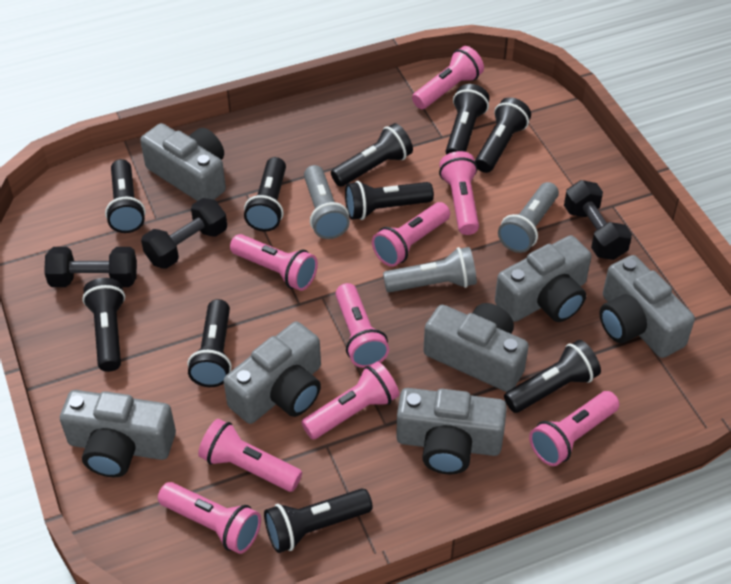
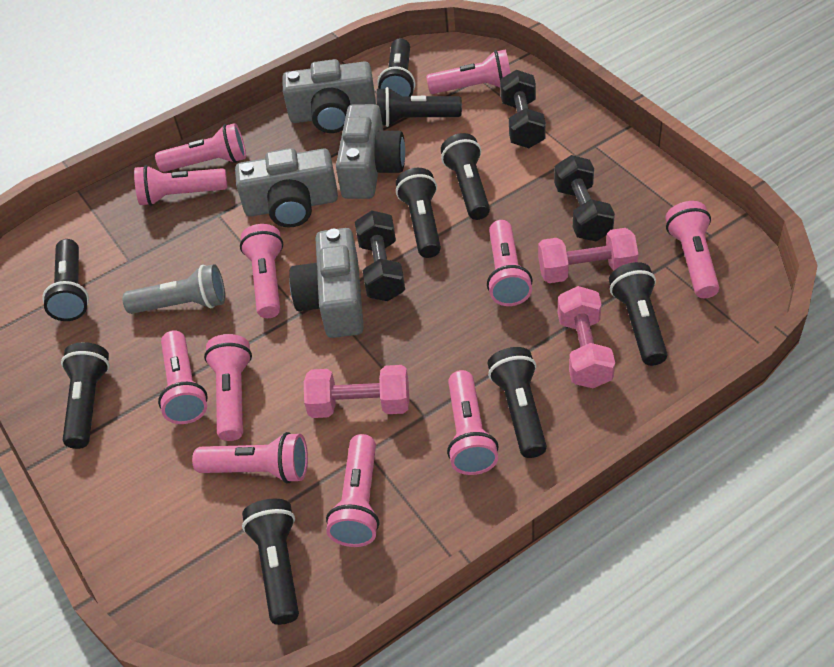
black flashlight: [82,278,125,372] [105,159,146,233] [188,299,232,387] [244,157,286,231] [264,488,373,553] [331,123,413,187] [345,181,434,220] [446,84,490,155] [475,97,531,173] [504,340,601,413] = 10 -> [42,239,89,321] [61,342,110,449] [242,499,299,625] [377,38,415,96] [377,87,462,127] [396,168,441,258] [441,133,490,220] [487,347,547,458] [609,262,667,366] = 9
grey camera: [60,390,176,477] [140,123,226,201] [224,322,321,424] [396,388,507,474] [423,303,529,392] [495,235,592,322] [599,255,695,358] = 7 -> [235,148,338,228] [282,59,376,133] [289,228,364,338] [336,104,405,199] = 4
grey flashlight: [304,165,350,239] [383,247,477,292] [498,182,559,253] = 3 -> [122,264,225,314] = 1
pink dumbbell: none = 0 -> [304,365,409,418] [538,228,638,283] [558,286,615,388] = 3
pink flashlight: [158,482,261,554] [198,419,302,492] [230,234,318,291] [301,362,399,439] [335,283,389,368] [372,202,450,267] [412,46,484,109] [439,151,479,235] [529,391,619,466] = 9 -> [134,165,227,206] [155,123,246,172] [158,330,208,424] [192,432,308,483] [204,334,252,441] [240,224,283,318] [326,434,379,547] [426,49,511,94] [447,370,498,475] [487,220,533,306] [666,201,719,298] = 11

